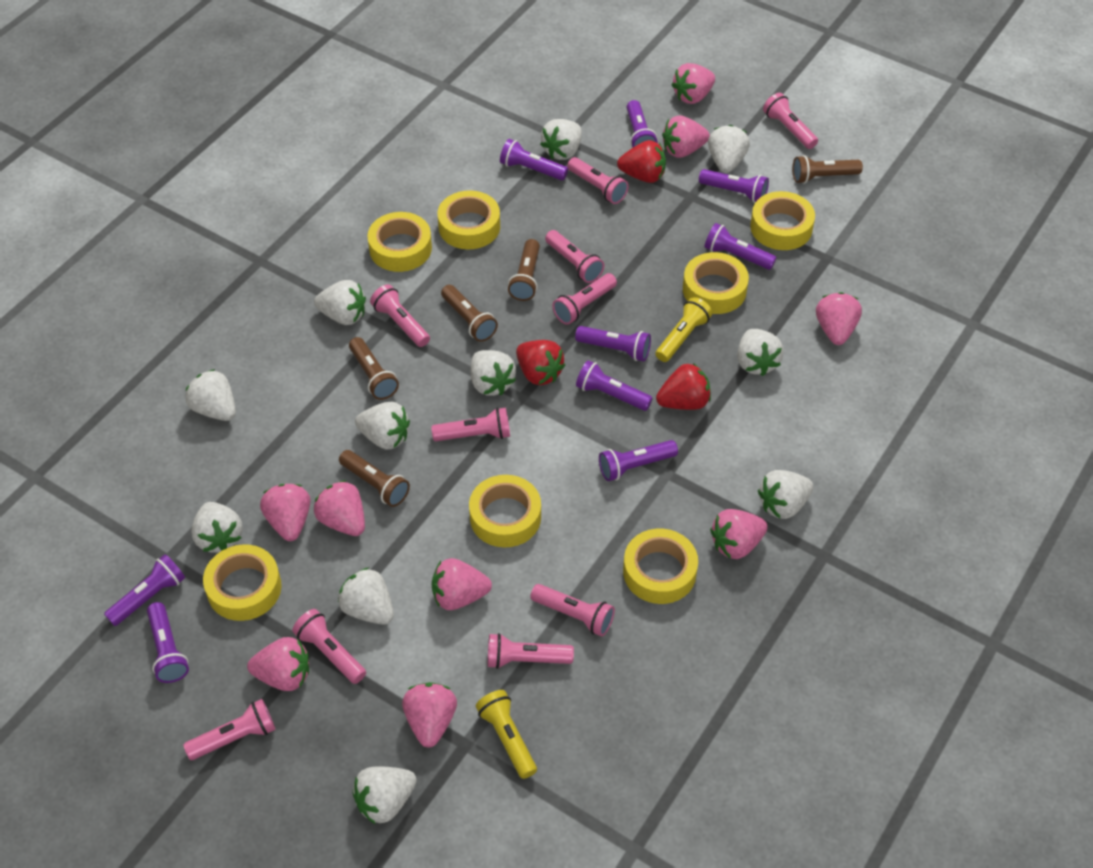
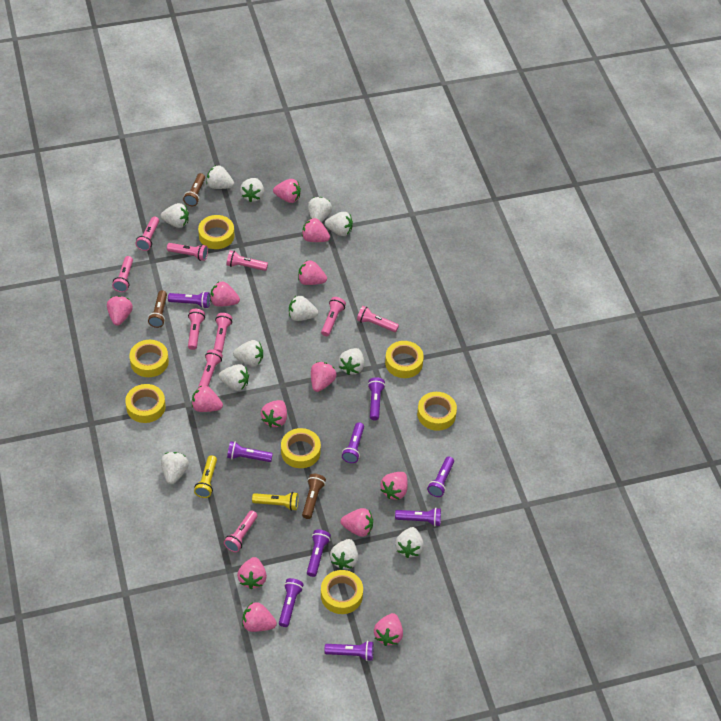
brown flashlight: [339,450,410,507] [349,337,399,400] [441,285,498,342] [508,239,540,301] [793,155,863,184] = 5 -> [148,290,167,328] [183,173,205,206] [302,474,326,519] = 3
pink strawberry: [247,637,309,691] [260,484,310,541] [314,480,365,536] [402,682,457,748] [432,558,492,610] [662,116,710,158] [672,63,715,104] [710,509,768,559] [816,292,862,345] = 9 -> [107,296,133,326] [192,385,223,412] [210,282,240,306] [237,557,267,589] [242,602,277,632] [261,400,287,428] [273,179,301,203] [298,260,327,285] [302,218,330,242] [311,362,336,392] [340,508,373,537] [374,613,403,646] [380,472,408,500] = 13
red strawberry: [516,340,565,385] [617,140,666,183] [656,363,711,410] = 3 -> none = 0
white strawberry: [185,369,236,421] [191,502,243,553] [314,280,366,325] [338,568,394,625] [352,766,417,824] [355,402,410,450] [471,350,516,396] [540,119,582,160] [708,125,750,173] [737,329,784,376] [758,470,813,519] = 11 -> [161,203,189,228] [161,452,189,484] [206,165,234,189] [219,364,249,391] [233,340,263,366] [240,178,264,202] [289,296,318,321] [308,197,332,222] [325,212,353,236] [330,539,358,570] [339,348,364,375] [395,527,424,558] = 12

